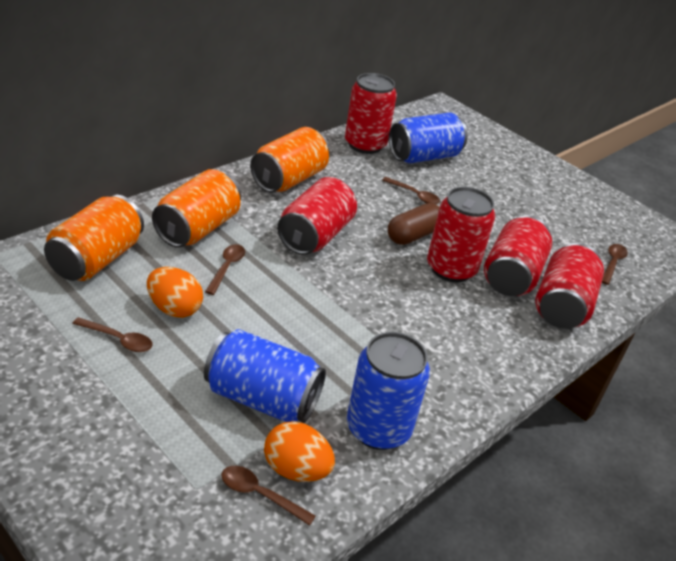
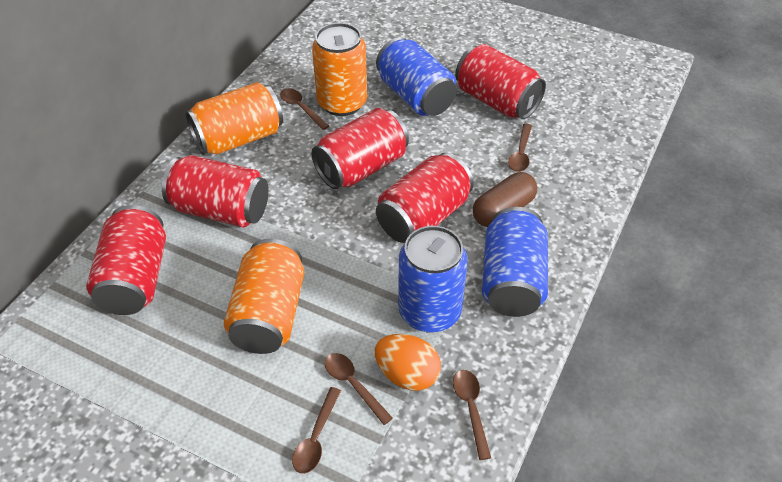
orange egg: [147,267,203,318] [264,421,335,482] = 2 -> [375,334,441,391] = 1

